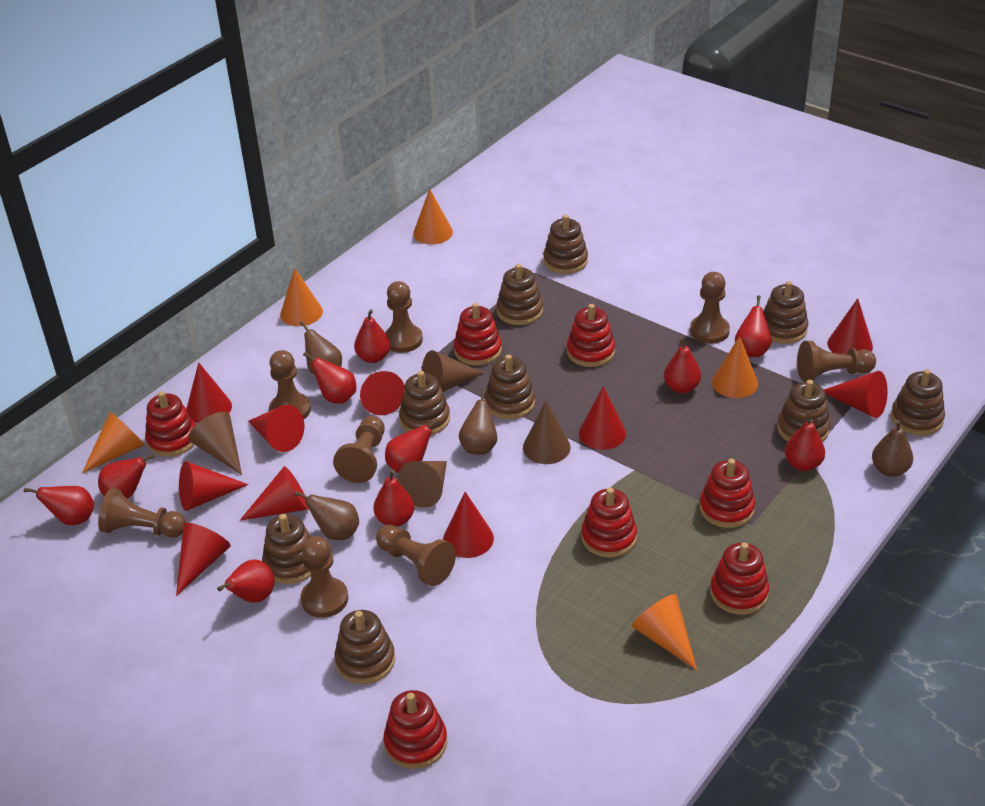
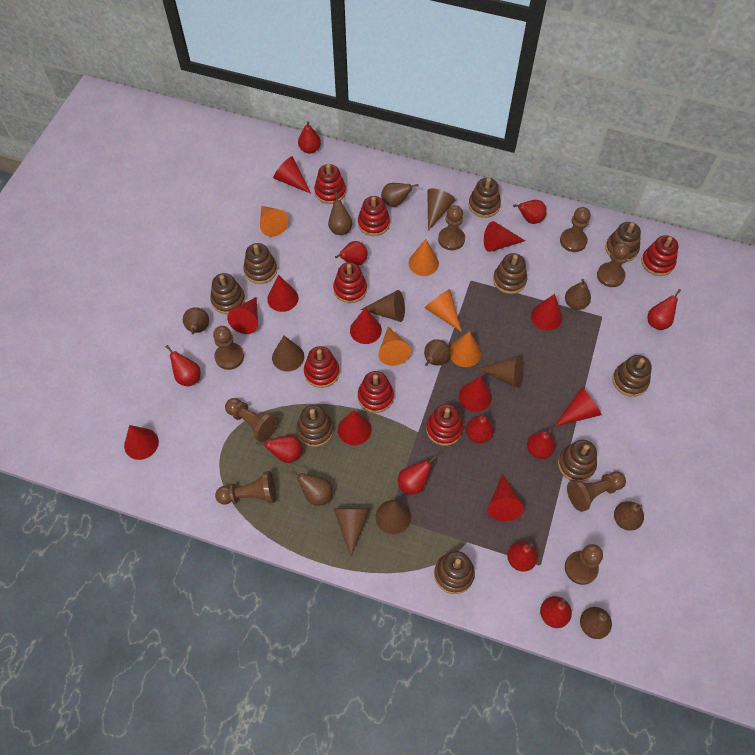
brown cone: [188,412,242,475] [397,461,447,508] [422,350,484,392] [523,401,571,464] = 4 -> [272,336,304,372] [334,508,369,557] [361,290,405,322] [376,500,411,534] [427,188,455,231] [478,355,524,388] = 6
brown pear: [295,491,359,540] [300,321,342,375] [459,388,497,455] [872,420,913,477] = 4 -> [183,307,209,335] [291,470,333,506] [328,192,352,235] [381,183,418,207] [424,339,450,366] [565,279,591,310] [580,607,612,639] [614,501,644,531] = 8
red cone: [176,523,231,596] [179,461,249,511] [186,362,232,423] [240,466,309,521] [248,405,304,452] [360,371,405,415] [443,492,494,558] [579,386,626,450] [824,371,888,418] [827,298,873,354] = 10 -> [124,425,159,460] [227,297,258,334] [267,275,298,312] [273,156,311,194] [338,410,372,445] [350,308,382,344] [459,377,492,412] [484,221,525,252] [487,474,524,521] [531,294,563,330] [554,387,602,427] = 11
red pear: [24,486,94,525] [98,454,155,499] [217,560,275,603] [303,352,356,404] [354,309,390,363] [373,470,414,527] [385,419,440,473] [664,337,701,393] [735,296,772,357] [785,412,825,471] = 10 -> [166,345,200,386] [257,435,303,463] [298,121,321,154] [335,241,368,266] [398,456,437,495] [466,411,494,443] [507,541,538,572] [513,200,547,224] [527,429,556,459] [540,596,572,628] [648,289,681,330] = 11

